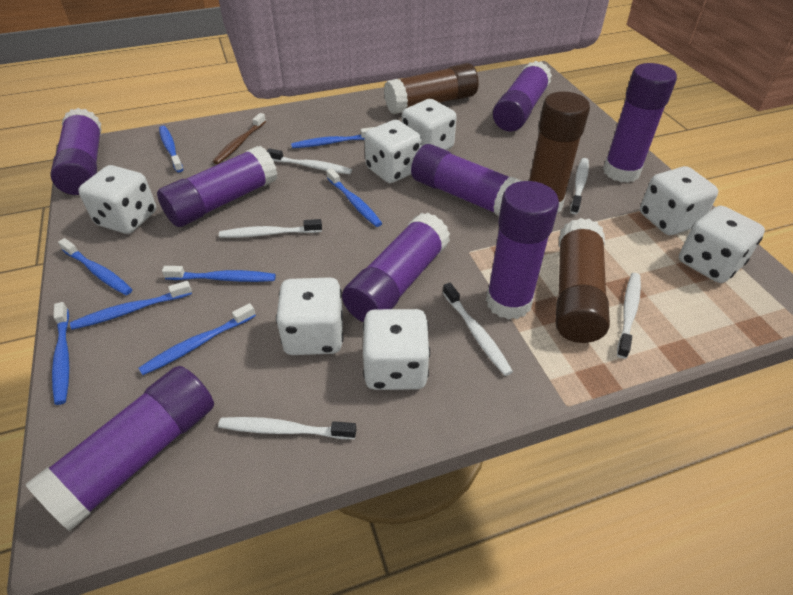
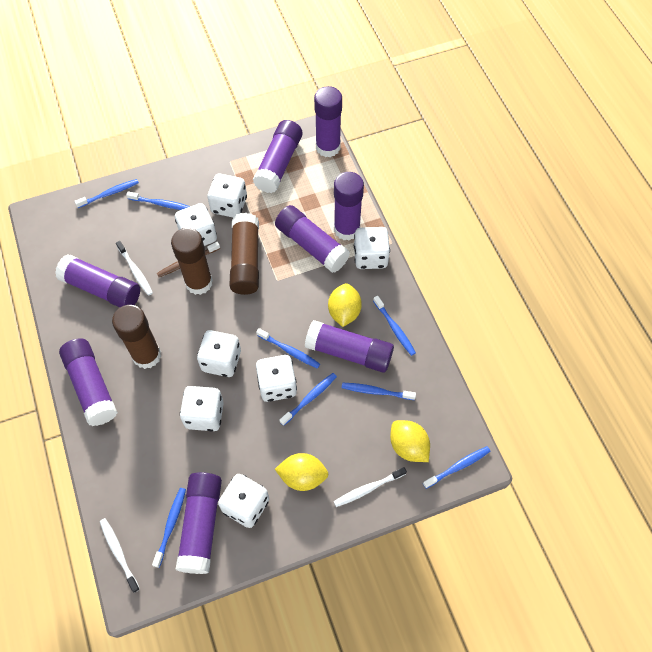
white toothbrush: [218,417,356,439] [219,219,322,238] [267,148,352,174] [442,283,513,376] [570,158,589,214] [617,273,641,359] = 6 -> [100,518,140,593] [116,241,153,296] [334,467,407,507] = 3
yellow lemon: none = 0 -> [275,453,329,491] [328,283,362,327] [390,420,430,462] = 3

